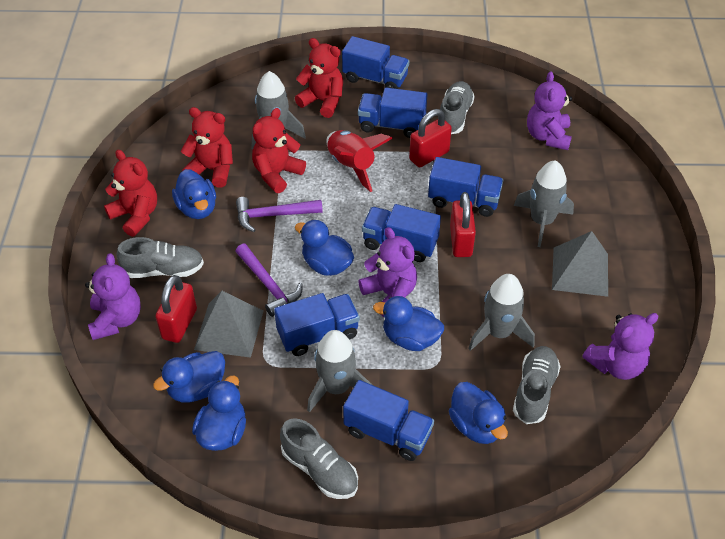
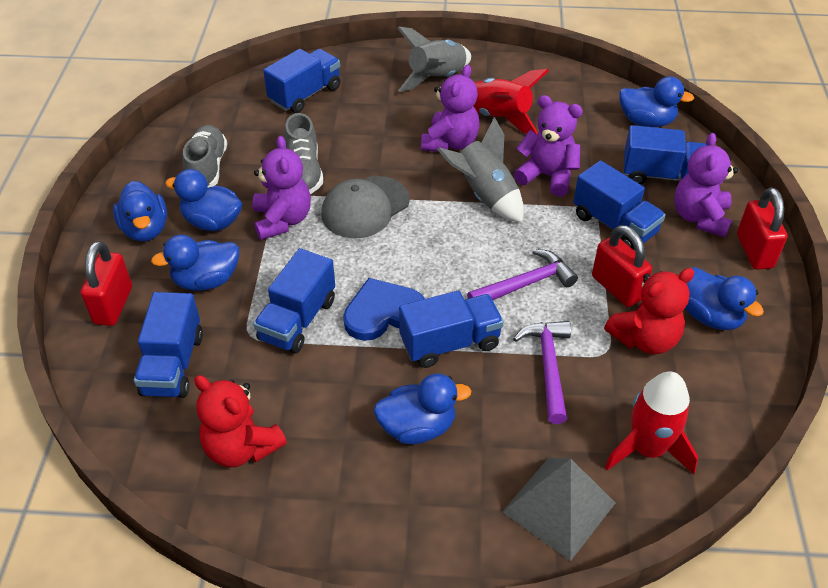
blue heart: none = 0 -> [343,278,425,341] = 1
grey cap: none = 0 -> [321,176,410,238] = 1
grey pyramid: [194,291,263,358] [552,231,608,297] = 2 -> [502,458,615,562] = 1
grey rocket: [252,71,306,150] [307,330,372,413] [468,274,535,351] [514,160,574,247] = 4 -> [397,27,471,92] [437,117,524,223] = 2
grey shoe: [117,237,204,278] [280,418,358,499] [440,81,475,134] [513,346,561,424] = 4 -> [183,125,227,187] [284,113,323,194] = 2
red rocket: [326,130,393,192] = 1 -> [474,69,549,134] [605,371,698,474] = 2
red teddy bear: [104,150,157,237] [181,107,233,187] [252,108,306,193] [295,38,343,118] = 4 -> [194,375,287,467] [604,268,695,354] = 2

